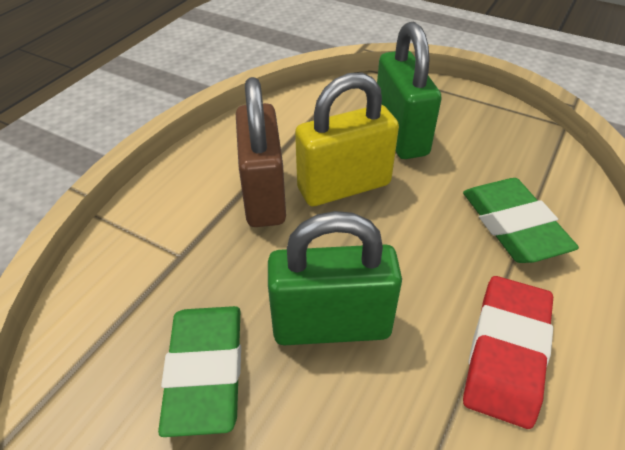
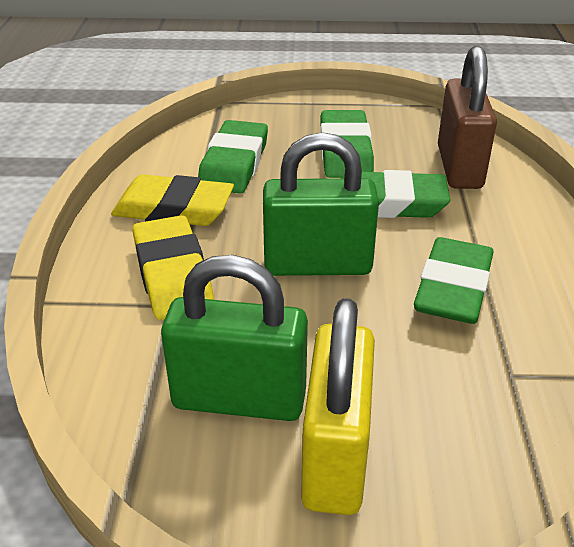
green eraser: [158,306,241,437] [463,178,579,263] = 2 -> [198,120,268,193] [321,110,374,178] [341,170,450,218] [414,237,494,324] = 4
red eraser: [463,276,553,429] = 1 -> none = 0
yellow eraser: none = 0 -> [111,174,234,226] [133,215,214,320] = 2

